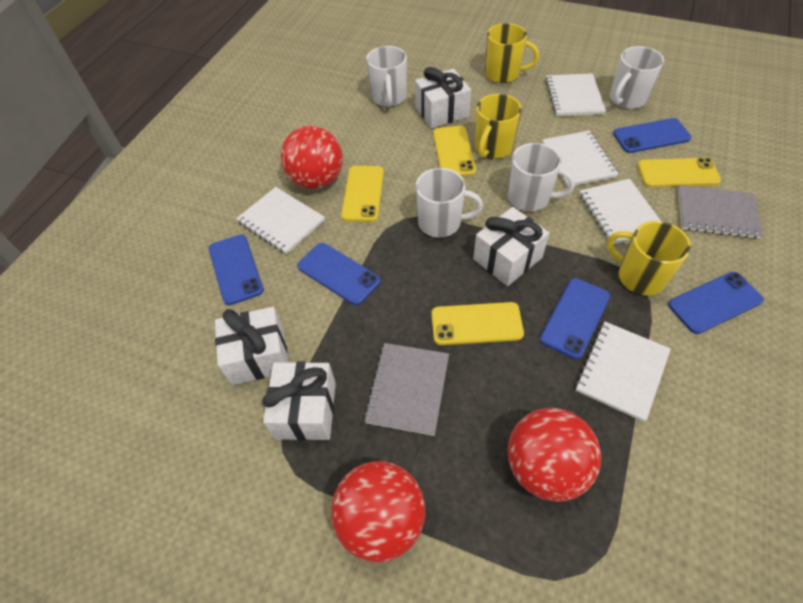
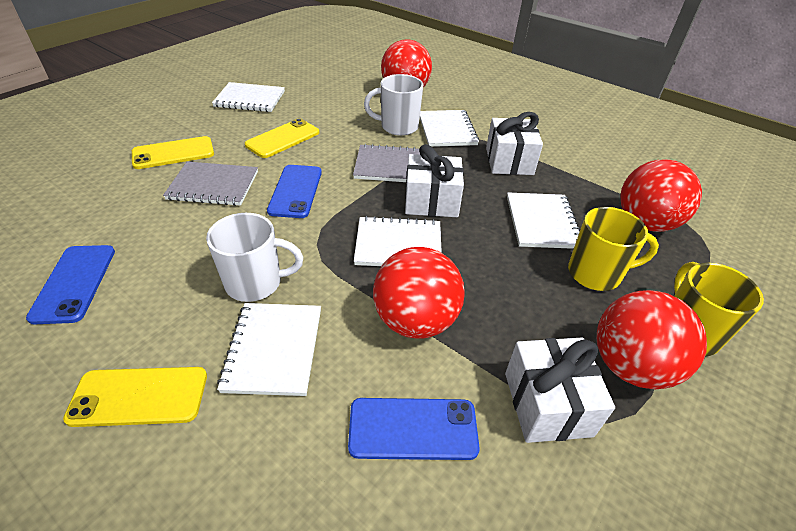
blue phone: [209,235,264,305] [297,243,381,305] [540,278,610,359] [613,118,691,153] [668,272,764,334] = 5 -> [26,245,115,324] [267,165,322,218] [348,398,480,460] = 3
red ball: [280,126,343,189] [331,461,425,563] [508,408,601,502] = 3 -> [373,247,465,339] [381,39,432,87] [597,290,707,389] [620,159,702,232] = 4
white gift: [215,307,288,385] [262,362,336,441] [415,67,471,129] [473,207,549,286] = 4 -> [405,144,464,217] [486,112,543,175] [505,338,615,443] = 3
white mug: [366,46,407,107] [415,168,483,238] [508,143,575,211] [610,46,664,109] = 4 -> [206,213,303,302] [364,74,423,136] = 2
yellow mug: [475,94,522,159] [485,23,539,83] [607,221,691,295] = 3 -> [568,207,659,291] [674,262,764,356] = 2
yellow phone: [341,166,384,222] [431,302,524,345] [433,126,476,176] [637,158,721,187] = 4 -> [63,367,207,427] [132,136,214,169] [245,118,319,158] = 3

